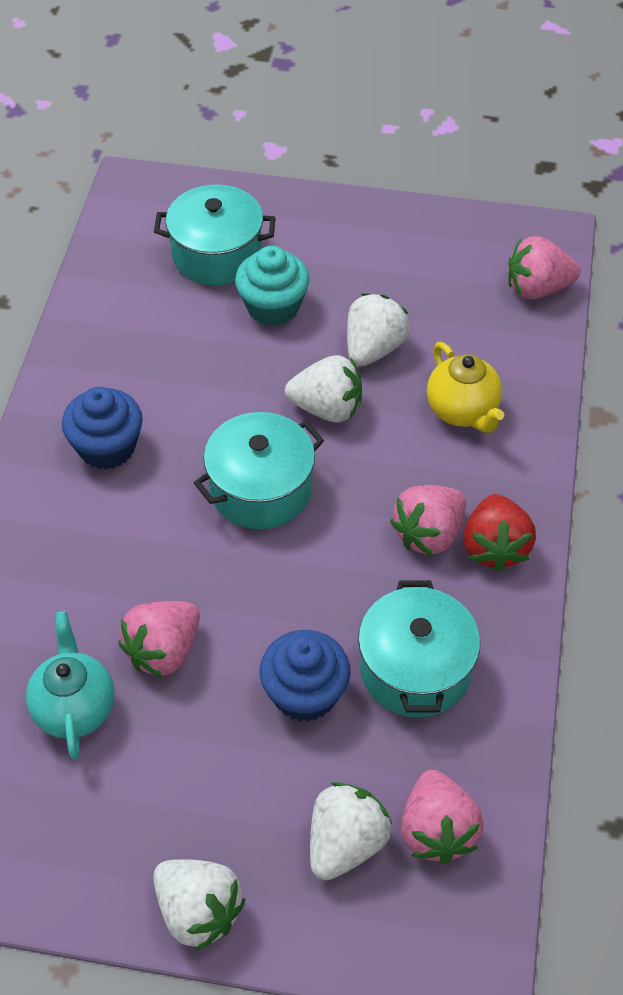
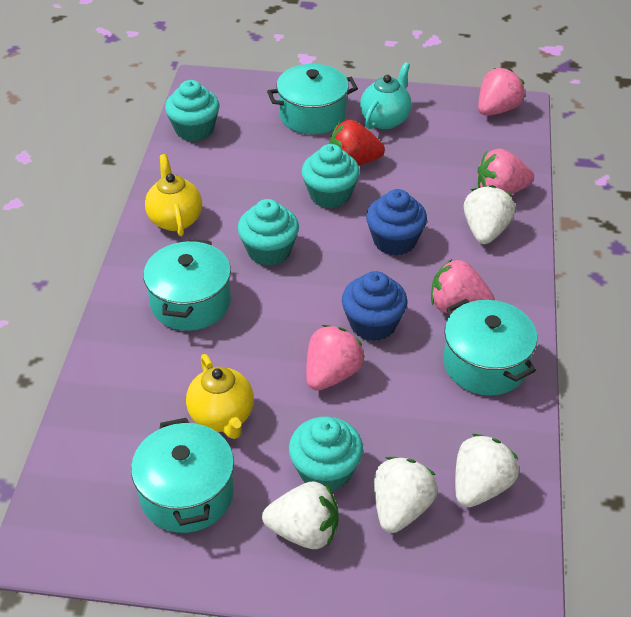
turquoise cupcake: [235,246,310,326] = 1 -> [165,80,219,141] [238,199,299,266] [289,417,363,491] [302,144,360,208] = 4
turquoise pot: [154,185,276,285] [194,412,324,529] [358,580,480,718] = 3 -> [131,418,234,533] [143,239,231,331] [267,64,358,134] [443,299,537,396] = 4
yellow teapot: [427,342,504,433] = 1 -> [145,154,202,236] [186,354,254,439] = 2

